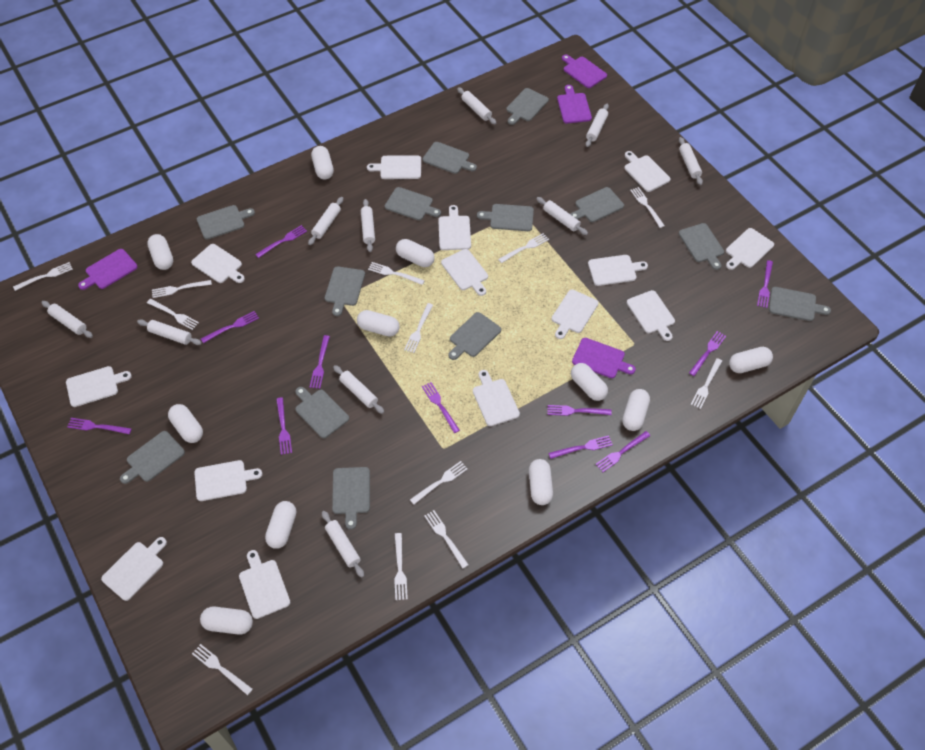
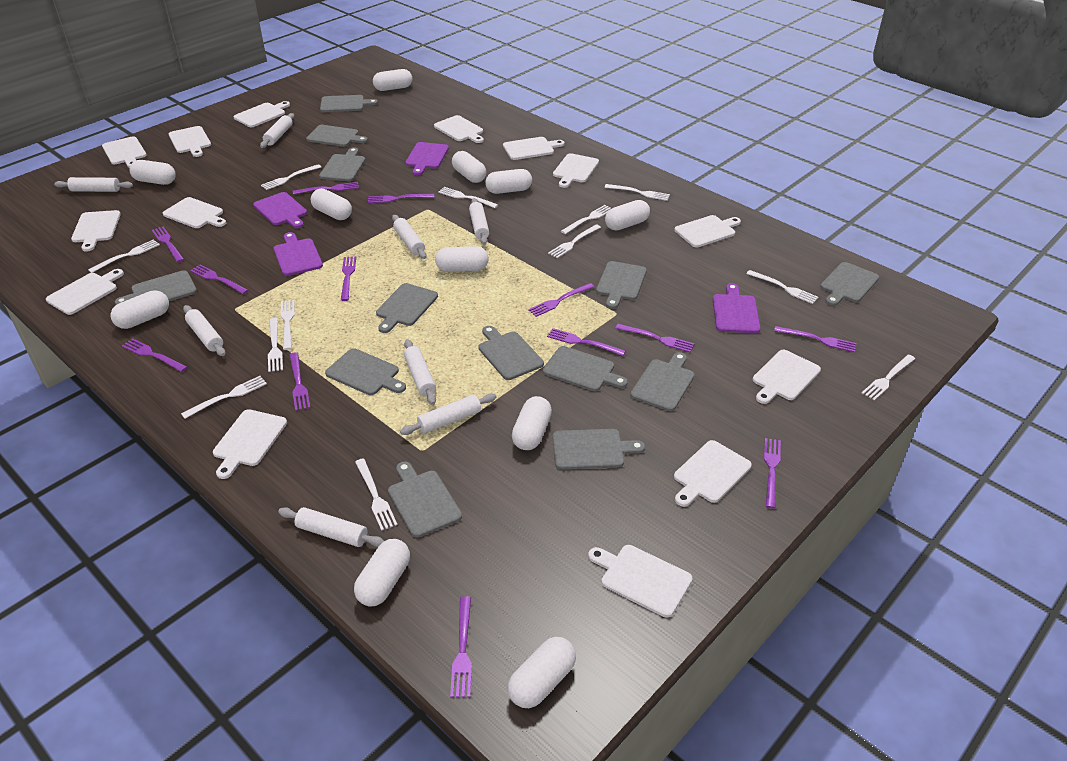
purple fork: [67,418,131,434] [201,311,259,343] [255,225,307,258] [276,397,292,455] [310,335,330,389] [422,382,460,433] [547,405,612,416] [549,435,613,459] [595,431,650,472] [689,331,726,376] [757,260,773,308] = 11 -> [122,338,187,372] [152,226,184,262] [190,265,248,294] [290,352,310,411] [293,182,359,195] [341,257,356,301] [368,194,434,203] [450,596,472,698] [528,283,594,317] [547,328,626,356] [615,324,695,352] [764,438,781,509] [774,326,857,352] = 13
white rolling pin: [41,301,93,338] [137,319,202,345] [308,197,343,245] [322,511,364,578] [333,365,384,414] [361,199,375,252] [457,87,496,124] [536,197,588,235] [586,104,609,147] [679,137,703,185] = 10 -> [54,177,133,192] [183,305,225,356] [260,113,294,148] [278,507,384,547] [392,215,427,259] [400,394,496,435] [404,339,436,405] [469,198,489,245] = 8

